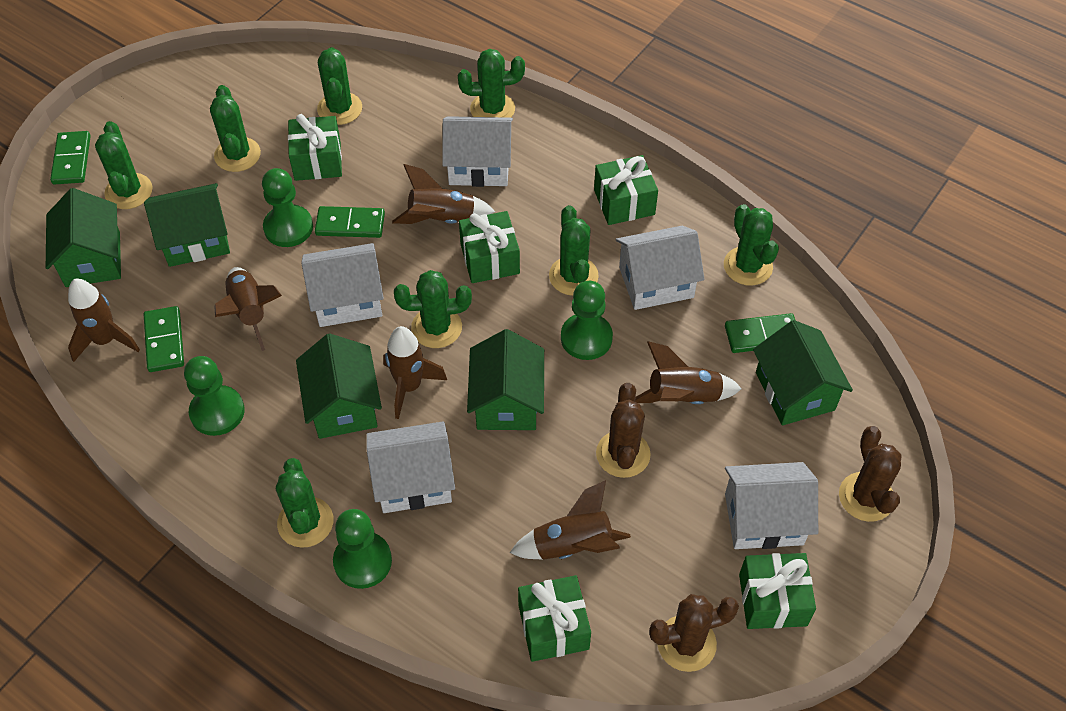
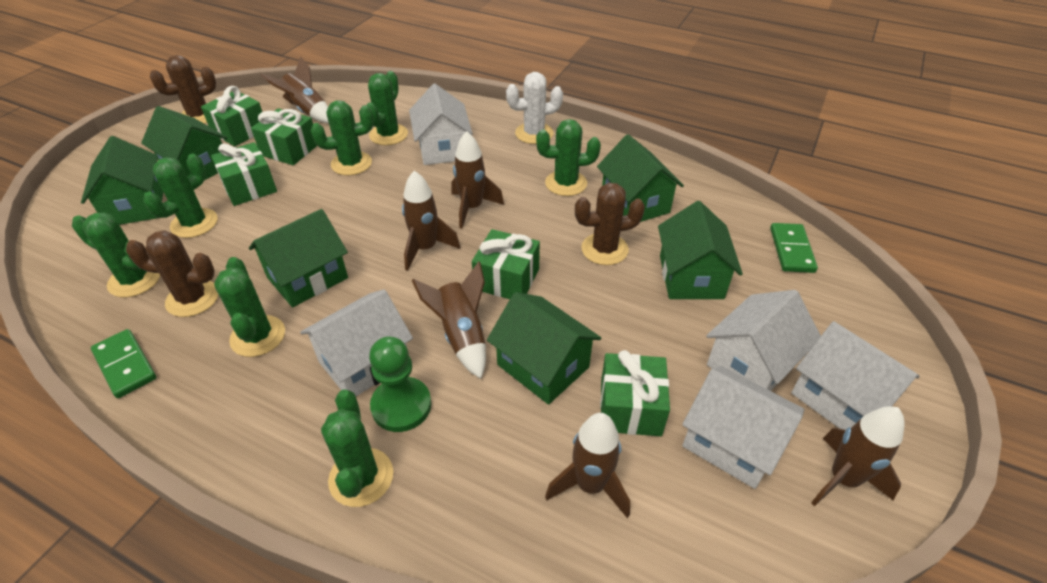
green cactus: [95,121,153,209] [210,85,261,172] [276,458,333,548] [317,47,362,125] [394,270,472,348] [458,49,525,118] [549,205,599,296] [724,204,779,286] = 8 -> [72,213,160,297] [143,154,218,238] [214,257,285,357] [311,100,374,175] [321,389,393,507] [367,71,408,145] [536,119,601,196] = 7
green domino: [50,131,91,185] [144,306,184,372] [315,206,385,238] [725,313,795,353] = 4 -> [91,329,156,398] [770,223,818,273] = 2
green house: [46,188,121,287] [144,183,230,267] [296,333,382,439] [467,329,544,430] [753,320,853,426] = 5 -> [81,136,163,225] [141,106,227,180] [249,209,348,307] [487,292,601,405] [597,134,684,222] [658,201,743,299] = 6
green pawn: [184,356,245,436] [262,168,313,247] [333,509,392,589] [561,281,613,360] = 4 -> [369,336,431,432] = 1
white cactus: none = 0 -> [506,72,563,144] = 1

